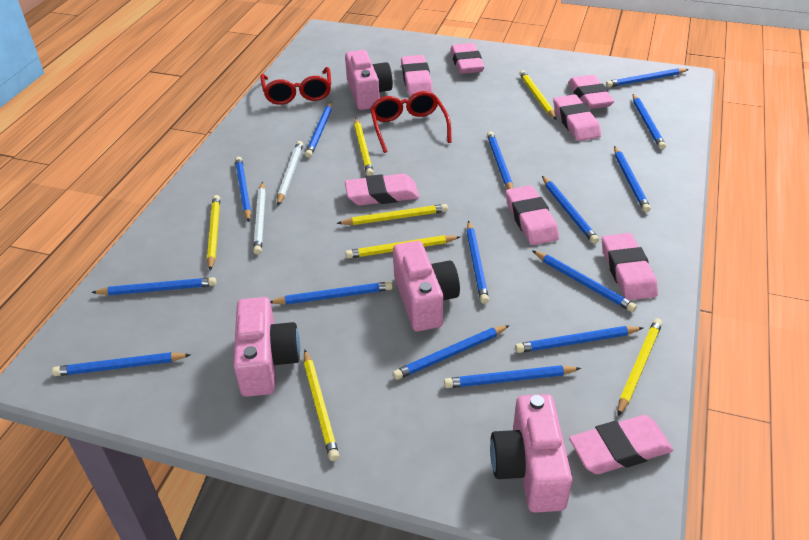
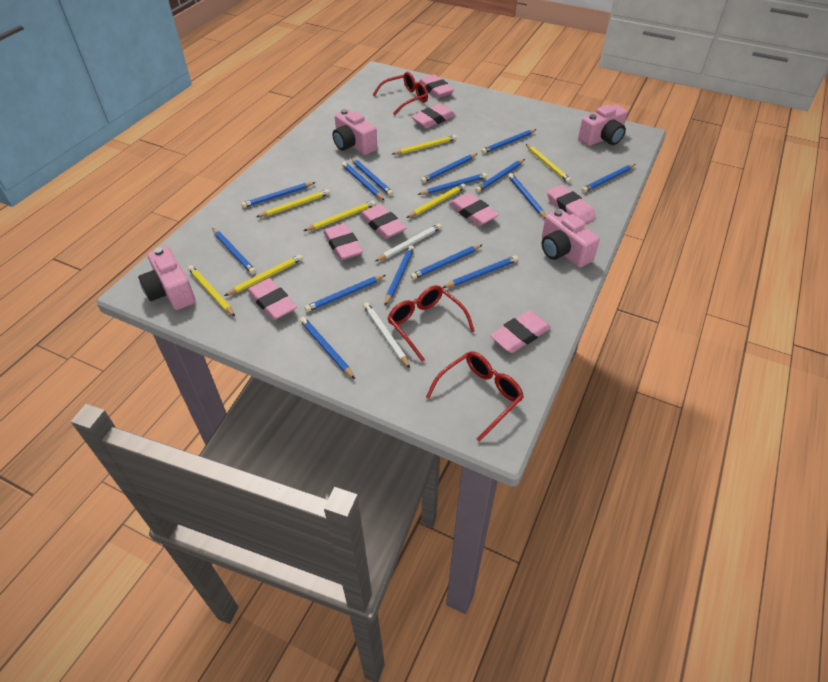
red glasses: [260,67,331,105] [370,91,452,153] = 2 -> [373,72,428,115] [388,285,475,362] [426,351,524,442] = 3

